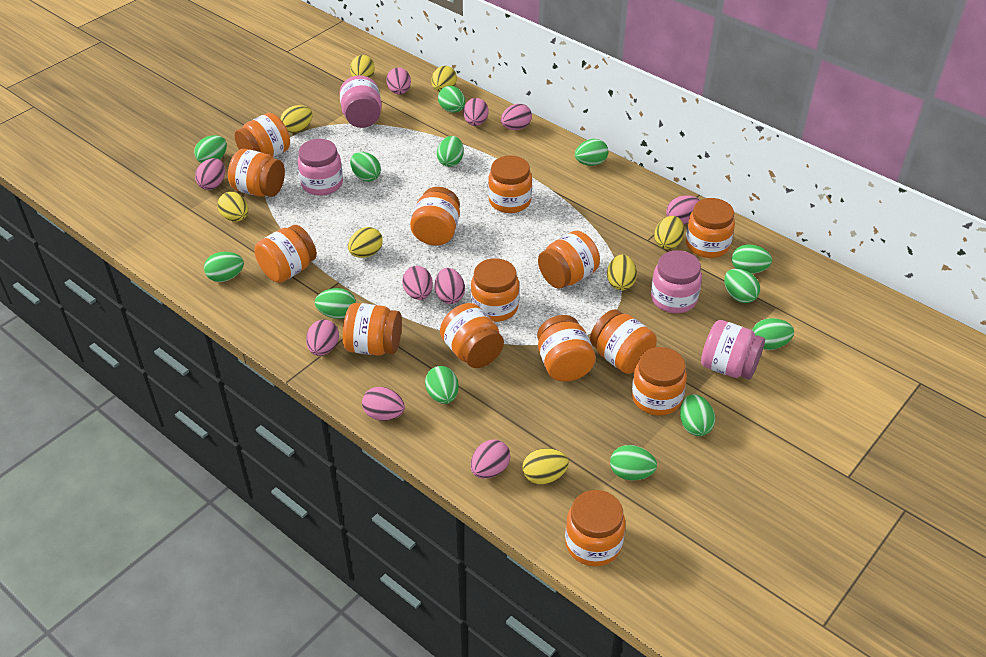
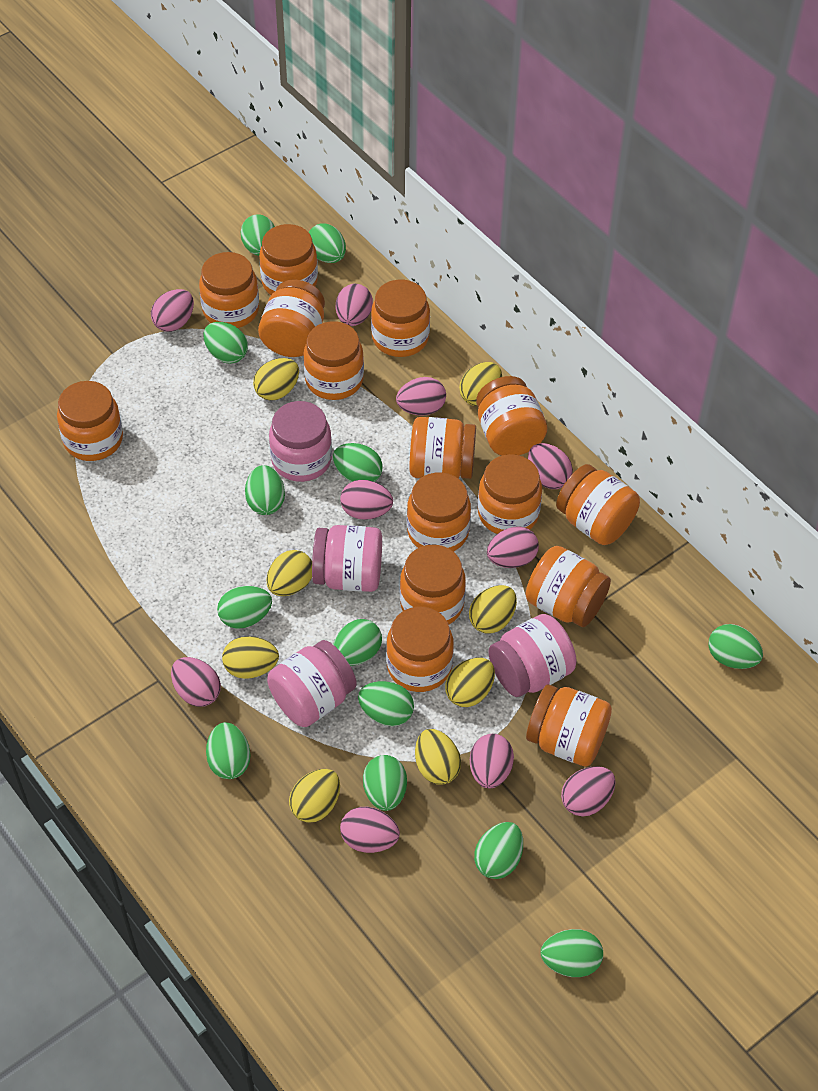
orange jar: [228,149,285,197] [235,113,290,157] [254,225,317,283] [343,303,402,356] [410,187,460,246] [440,303,504,368] [471,258,519,322] [488,155,532,213] [537,315,596,382] [538,231,600,289] [565,490,626,566] [590,309,657,374] [632,347,687,415] [686,198,735,258] = 14 -> [57,381,123,461] [199,252,259,328] [258,280,325,357] [259,224,318,295] [303,321,364,400] [371,280,430,357] [386,607,454,692] [400,544,466,624] [407,472,471,552] [409,417,476,479] [476,376,547,456] [478,454,542,534] [526,546,611,627] [526,684,612,767] [556,464,640,545] = 15

